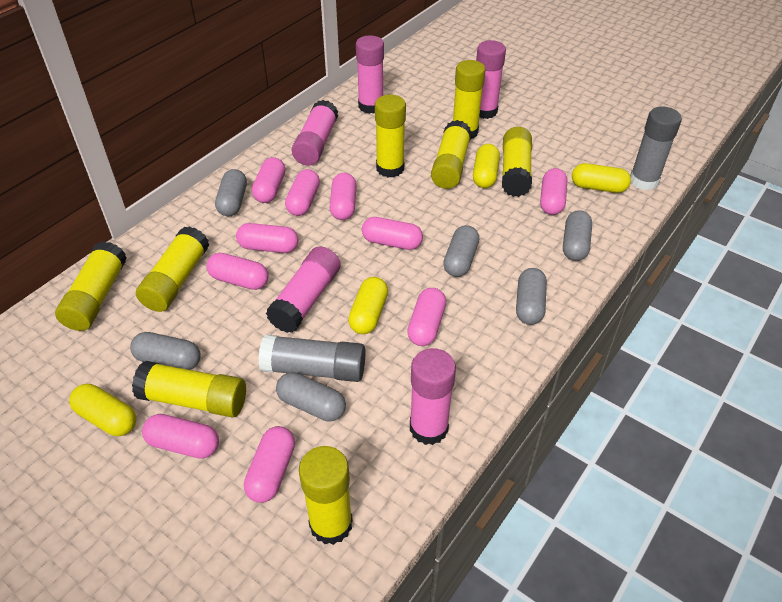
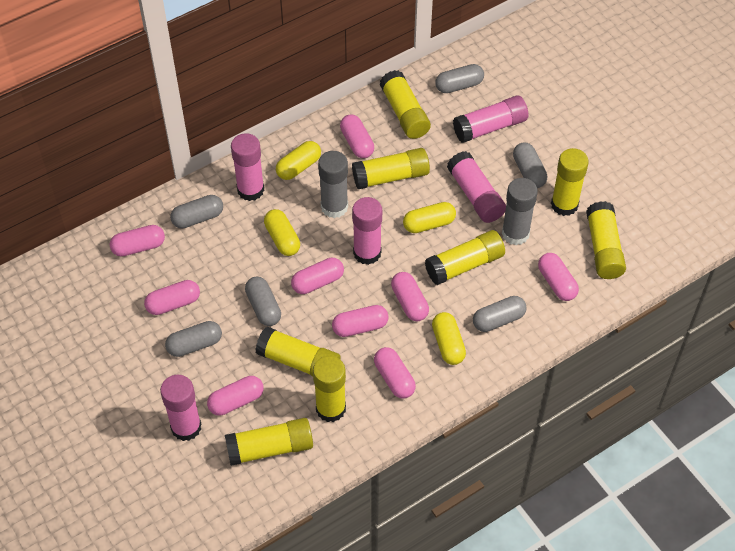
pink capsule: [142,414,219,459] [206,253,269,290] [236,223,298,253] [244,426,295,503] [252,157,285,203] [285,169,320,216] [330,173,357,220] [362,217,423,250] [407,288,446,346] [540,168,567,215] = 10 -> [110,225,165,257] [144,280,200,315] [207,376,264,416] [291,258,344,294] [332,305,389,337] [340,115,374,158] [374,347,416,399] [391,272,429,321] [538,253,579,301] = 9

